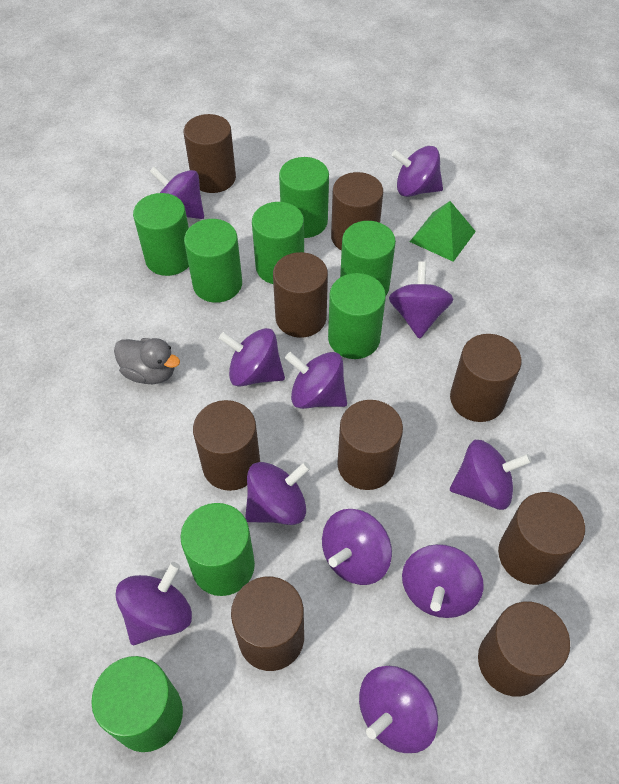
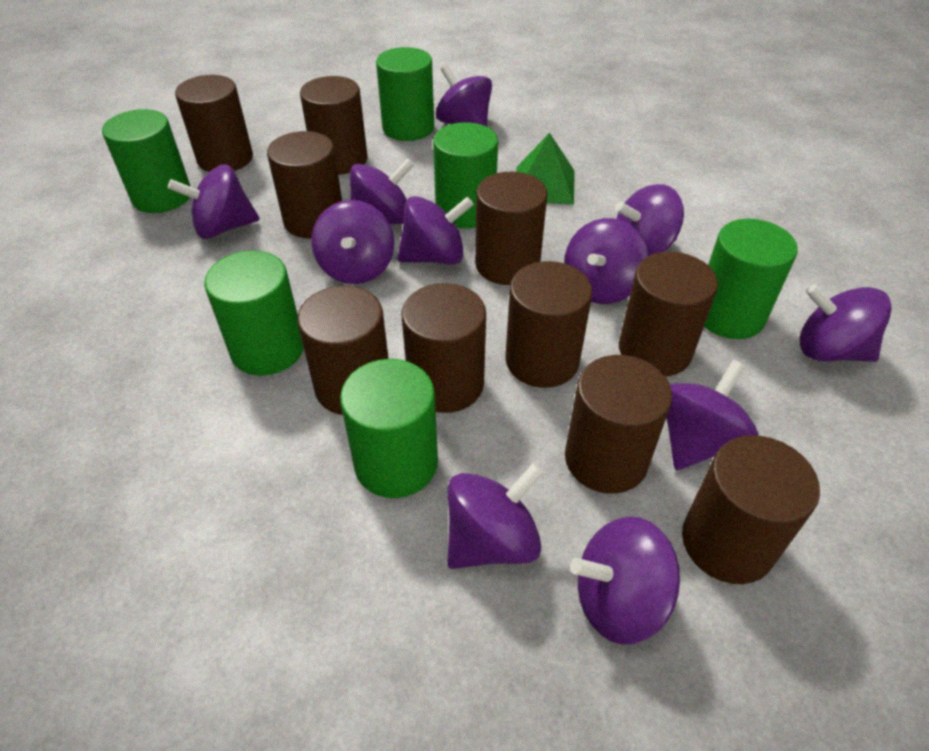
brown cylinder: [183,114,236,193] [193,400,260,491] [231,577,304,671] [273,252,328,338] [331,172,383,251] [337,400,403,490] [450,334,522,422] [478,602,570,697] [498,492,585,585] = 9 -> [175,75,253,172] [267,131,342,239] [297,286,389,415] [300,76,367,175] [402,283,486,413] [475,172,548,285] [505,261,592,388] [565,355,672,494] [619,252,718,377] [682,435,820,584] = 10
green cylinder: [91,656,183,752] [133,193,189,276] [181,503,255,596] [184,219,242,303] [252,202,304,284] [279,157,329,238] [328,273,386,359] [340,221,396,295] = 8 -> [102,109,191,213] [204,251,303,376] [340,359,438,498] [376,47,434,141] [433,122,498,228] [704,219,798,339] = 6
grey duck: [114,338,180,384] = 1 -> none = 0

